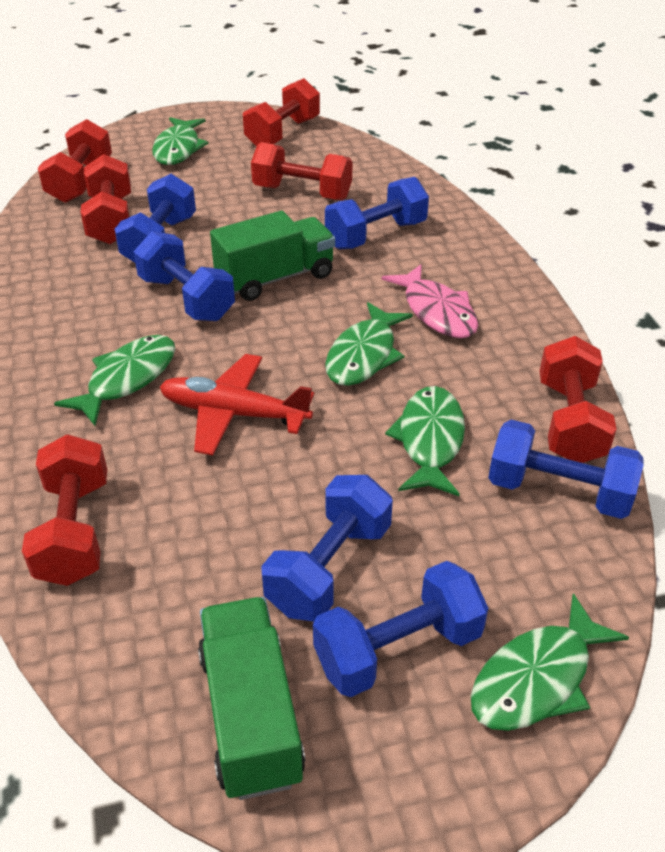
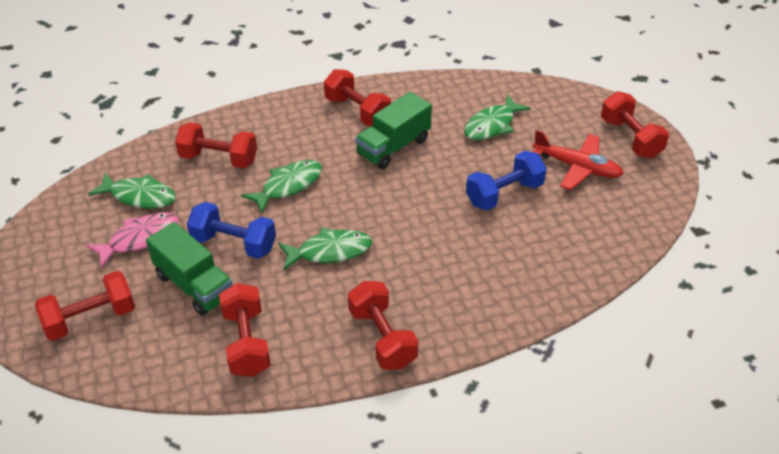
blue dumbbell: [115,174,196,262] [134,231,235,321] [261,475,393,621] [313,561,488,697] [325,177,429,250] [488,419,644,519] = 6 -> [187,202,276,259] [466,151,547,210] = 2
green fish: [54,335,175,426] [152,117,208,165] [325,302,413,386] [385,386,465,496] [471,593,629,731] = 5 -> [88,173,176,209] [241,160,322,213] [278,228,372,270] [464,95,531,140] = 4

